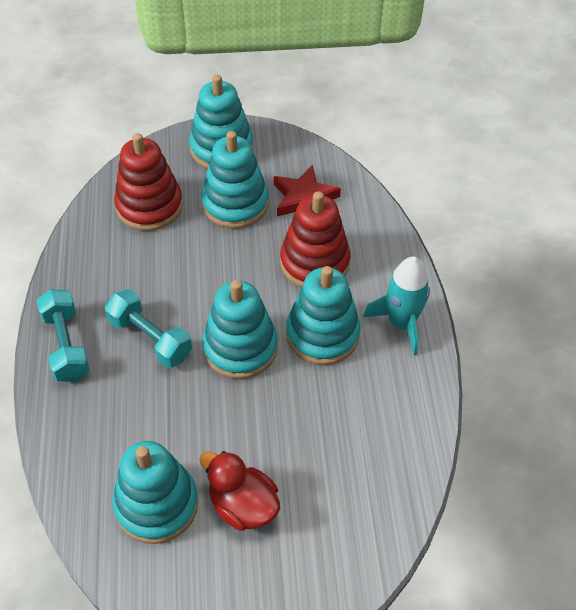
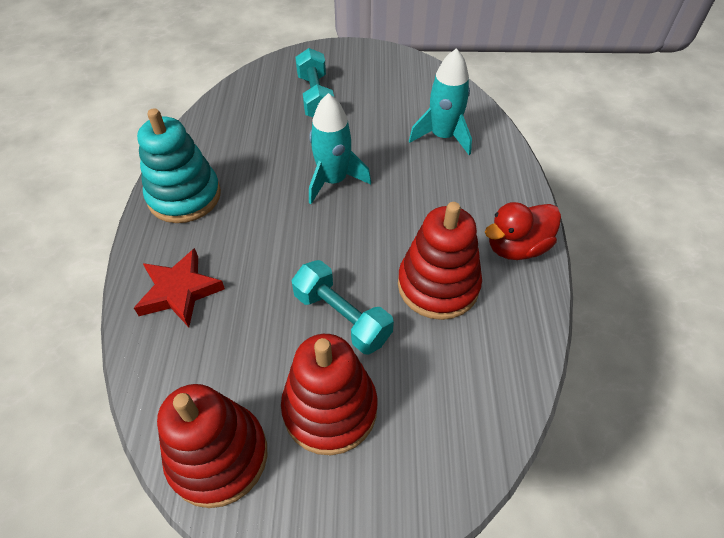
red stacking toy: [114,133,183,231] [280,191,350,287] = 2 -> [157,384,267,508] [281,334,377,455] [398,202,482,320] = 3
turquoise rocket: [363,257,430,355] = 1 -> [309,93,371,204] [409,48,472,155] = 2
turquoise stacking toy: [112,441,198,544] [189,75,254,169] [201,131,269,229] [202,280,278,379] [286,266,360,365] = 5 -> [137,108,221,223] = 1

